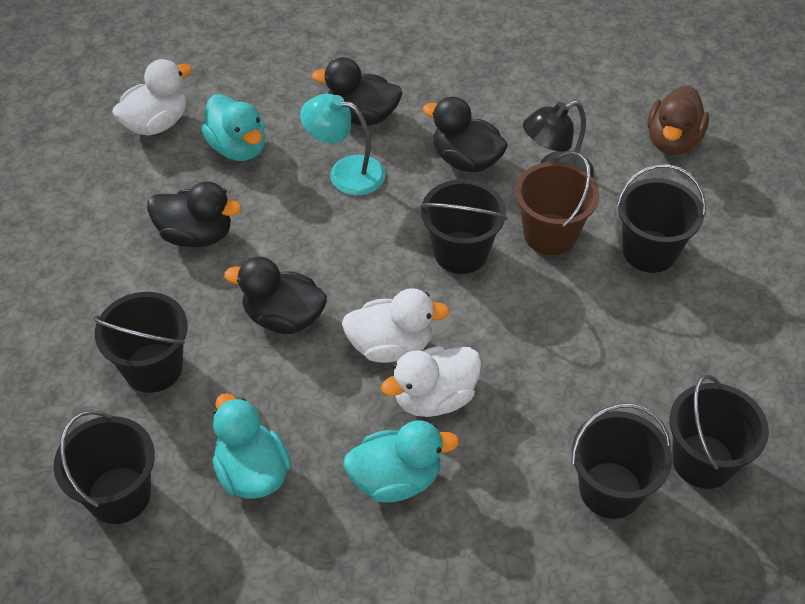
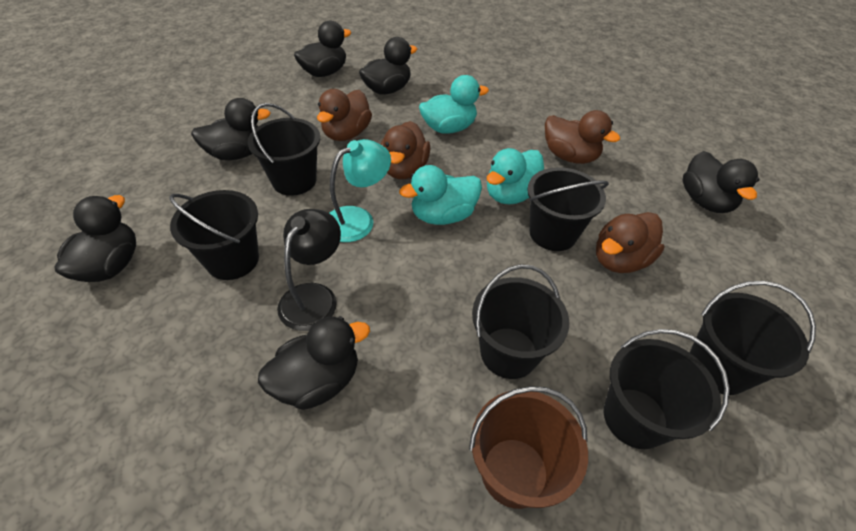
black duck: [147,181,242,247] [224,256,327,334] [312,57,402,125] [423,97,508,173] = 4 -> [55,195,136,282] [191,98,271,160] [258,316,370,410] [294,20,351,77] [359,37,417,95] [682,151,759,213] = 6
brown duck: [648,85,709,155] = 1 -> [317,89,372,141] [381,121,430,179] [545,110,620,164] [596,212,665,273] = 4
white duck: [112,59,192,136] [342,288,450,363] [381,346,481,417] = 3 -> none = 0

